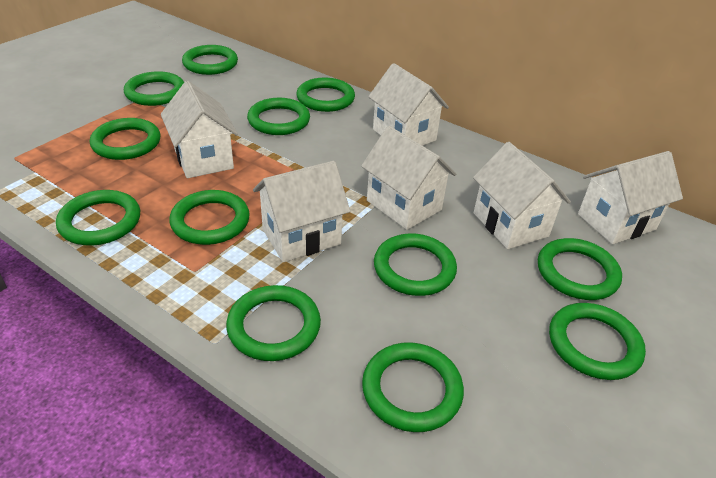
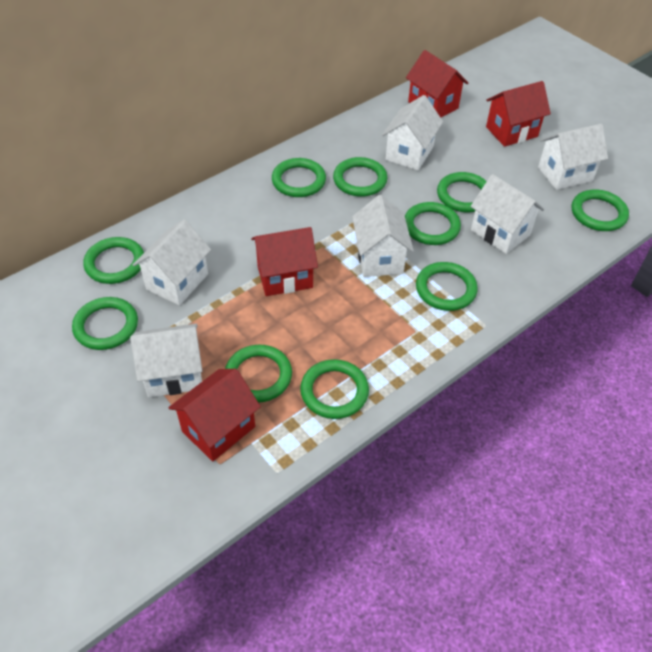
green ring: [56,190,140,245] [90,118,160,160] [124,71,184,106] [169,190,250,245] [182,45,238,75] [226,285,321,361] [247,98,310,135] [296,77,355,112] [362,342,464,432] [374,233,457,296] [538,238,622,300] [549,303,646,380] = 12 -> [72,297,138,350] [83,237,144,284] [225,345,292,403] [272,158,326,197] [300,359,369,419] [333,157,387,197] [405,202,461,245] [416,262,478,311] [437,172,487,212] [572,190,629,231] = 10
red house: none = 0 -> [168,369,261,462] [251,227,318,296] [406,50,468,117] [486,81,551,147] = 4

